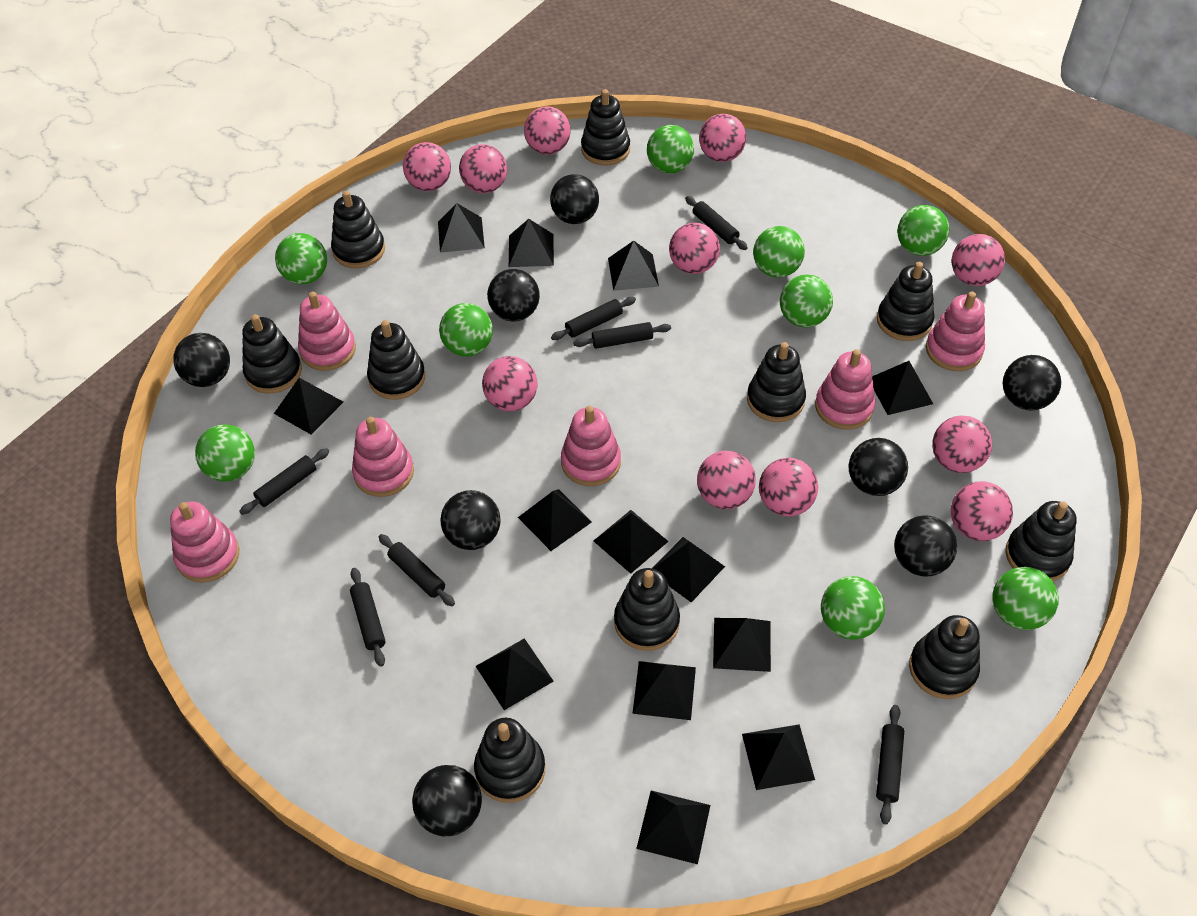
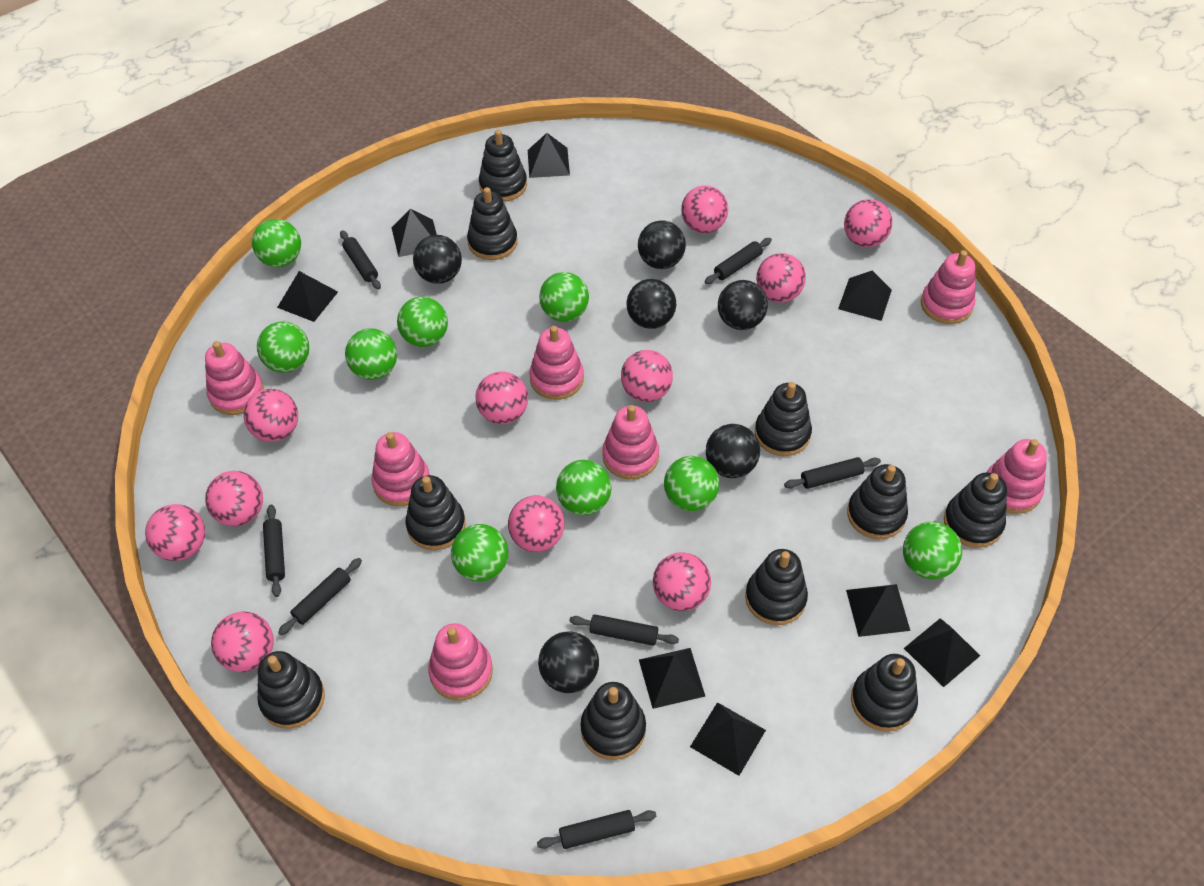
black ball: [173,333,230,387] [412,765,482,836] [440,490,501,550] [487,269,540,322] [550,174,599,224] [849,438,908,496] [894,515,957,577] [1003,355,1061,411] = 8 -> [413,235,462,284] [538,632,599,693] [627,279,676,329] [638,220,686,269] [706,424,760,478] [718,280,768,330] = 6
black pyramid: [274,378,343,435] [438,203,485,253] [476,638,554,710] [509,219,554,267] [518,489,592,551] [593,510,669,574] [608,241,659,291] [632,661,696,720] [636,791,710,864] [652,537,725,602] [713,618,771,672] [742,724,815,790] [872,361,933,415] = 13 -> [277,271,338,322] [391,209,437,257] [528,133,570,178] [639,648,705,709] [690,702,766,776] [838,270,892,321] [846,584,910,637] [904,618,980,687] = 8
pink stacking toy: [170,502,239,583] [298,292,356,371] [352,417,414,497] [561,406,621,486] [815,349,875,430] [926,291,985,371] = 6 -> [205,341,264,415] [372,432,430,506] [428,623,493,701] [529,326,584,400] [602,405,659,479] [921,250,975,324] [987,439,1047,514] = 7

